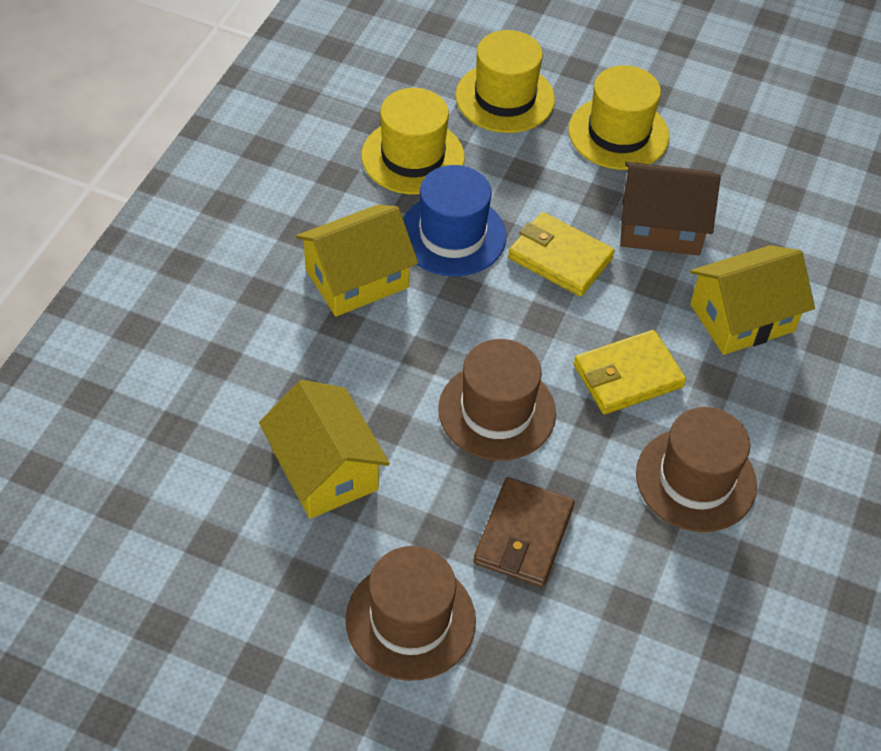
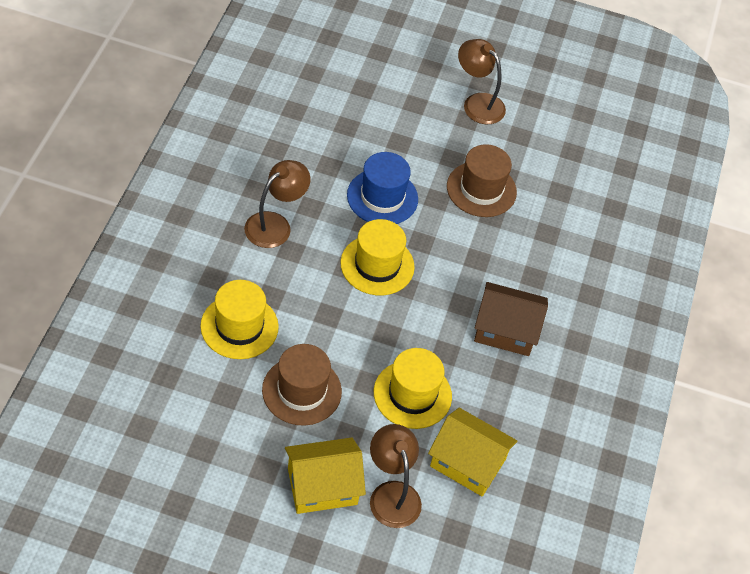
brown hat: [346,546,476,681] [438,339,556,461] [636,407,757,532] = 3 -> [262,344,342,426] [447,144,517,217] = 2
brown lamp: none = 0 -> [244,160,310,248] [370,424,422,528] [458,39,506,124] = 3
brown wallet: [473,477,574,587] = 1 -> none = 0
yellow house: [259,380,390,519] [296,205,418,317] [690,245,815,355] = 3 -> [285,438,366,514] [428,408,517,496] = 2
yellow wallet: [508,212,615,297] [574,330,686,415] = 2 -> none = 0

